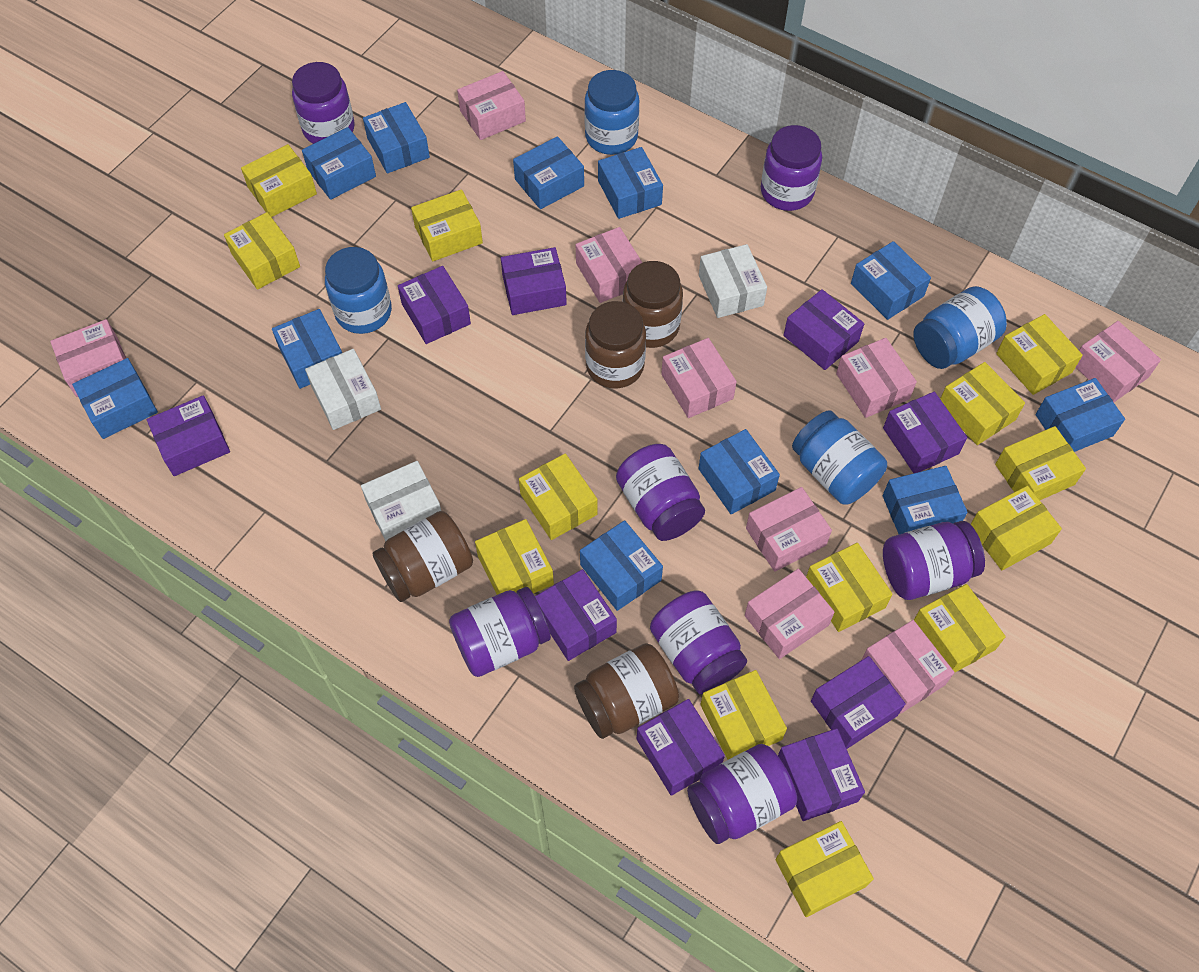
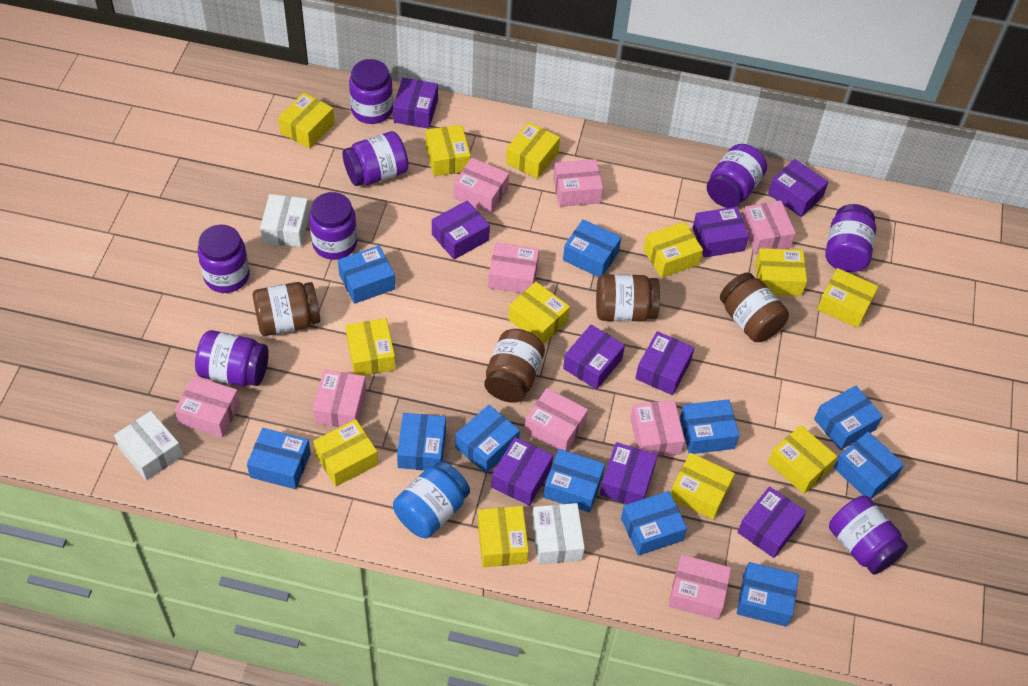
blue jar: [325,247,392,334] [584,70,639,155] [792,410,887,504] [913,286,1007,369] = 4 -> [393,461,470,538] = 1
purple jar: [292,62,355,144] [449,587,551,677] [616,444,705,541] [650,591,747,695] [687,744,797,844] [761,125,822,211] [883,521,985,600] = 7 -> [195,330,269,386] [197,225,250,293] [309,192,357,260] [342,131,408,186] [349,59,393,124] [707,144,767,208] [826,204,876,272] [829,495,908,575] = 8
yellow box: [224,212,300,290] [241,144,317,217] [411,189,483,261] [475,519,554,595] [519,453,598,540] [700,670,787,760] [775,821,874,917] [806,543,893,632] [914,584,1006,673] [940,362,1025,445] [971,486,1062,570] [995,426,1086,500] [996,314,1083,395] = 13 -> [278,92,335,149] [313,419,378,487] [346,318,396,376] [425,125,471,176] [478,506,529,567] [506,122,560,179] [508,282,570,344] [643,222,703,278] [670,453,735,520] [755,248,807,296] [768,425,837,494] [817,268,879,328] = 12

